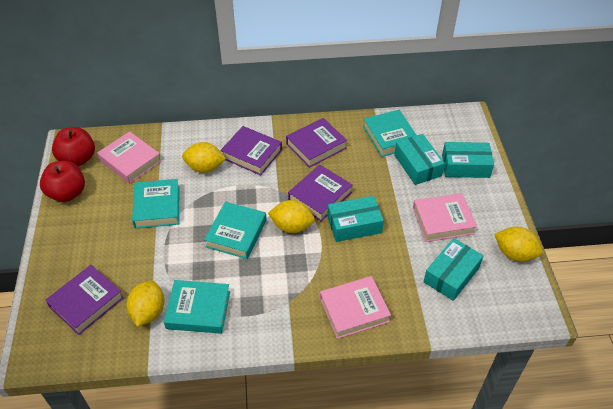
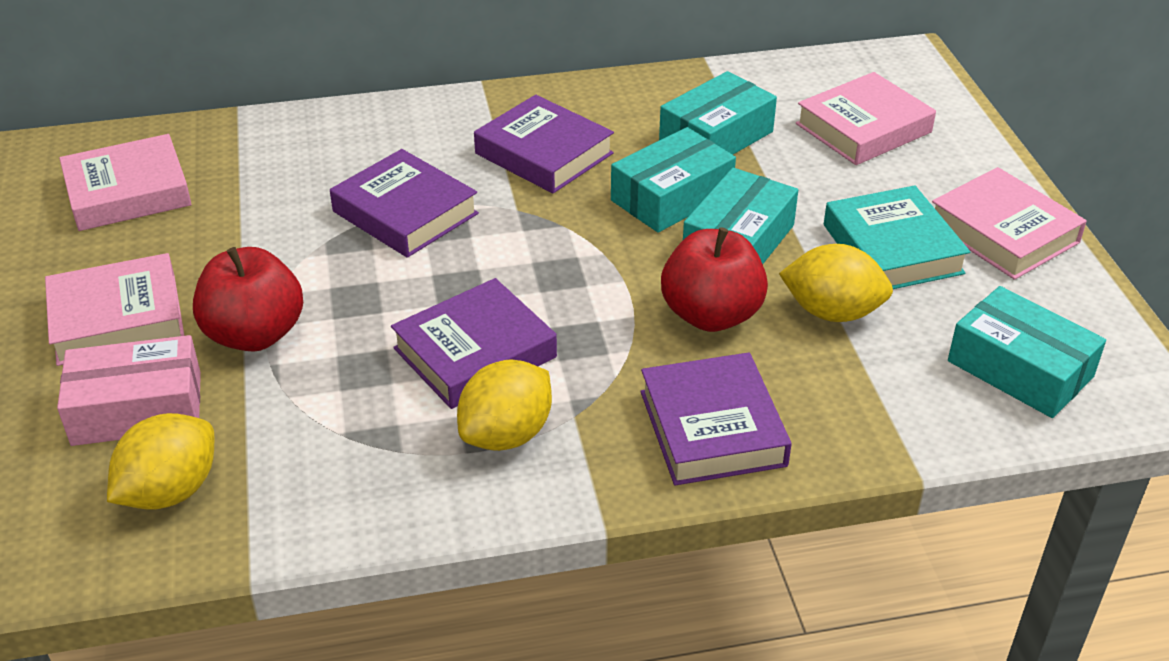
pink book: [97,131,161,184] [320,276,391,339] [413,193,477,242] = 3 -> [45,253,185,366] [59,134,192,231] [796,72,936,165] [932,167,1087,280] = 4
pink box: none = 0 -> [57,335,201,446] = 1
turquoise book: [132,179,179,228] [164,280,230,334] [204,202,267,259] [363,110,417,157] = 4 -> [824,185,970,289] = 1
yellow lemon: [127,281,164,327] [182,142,226,173] [268,200,315,233] [494,227,543,262] = 4 -> [107,413,214,510] [457,359,552,451] [779,244,893,322] = 3

